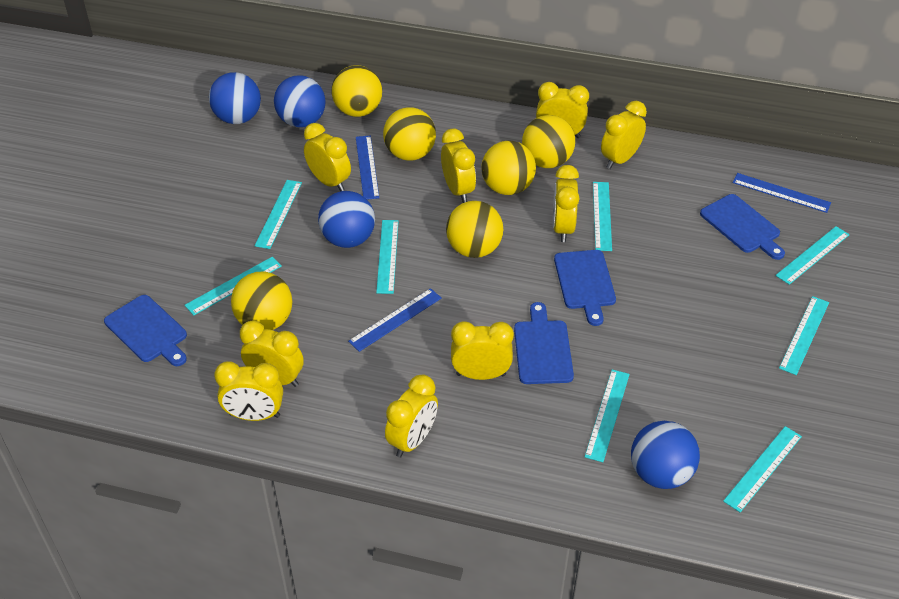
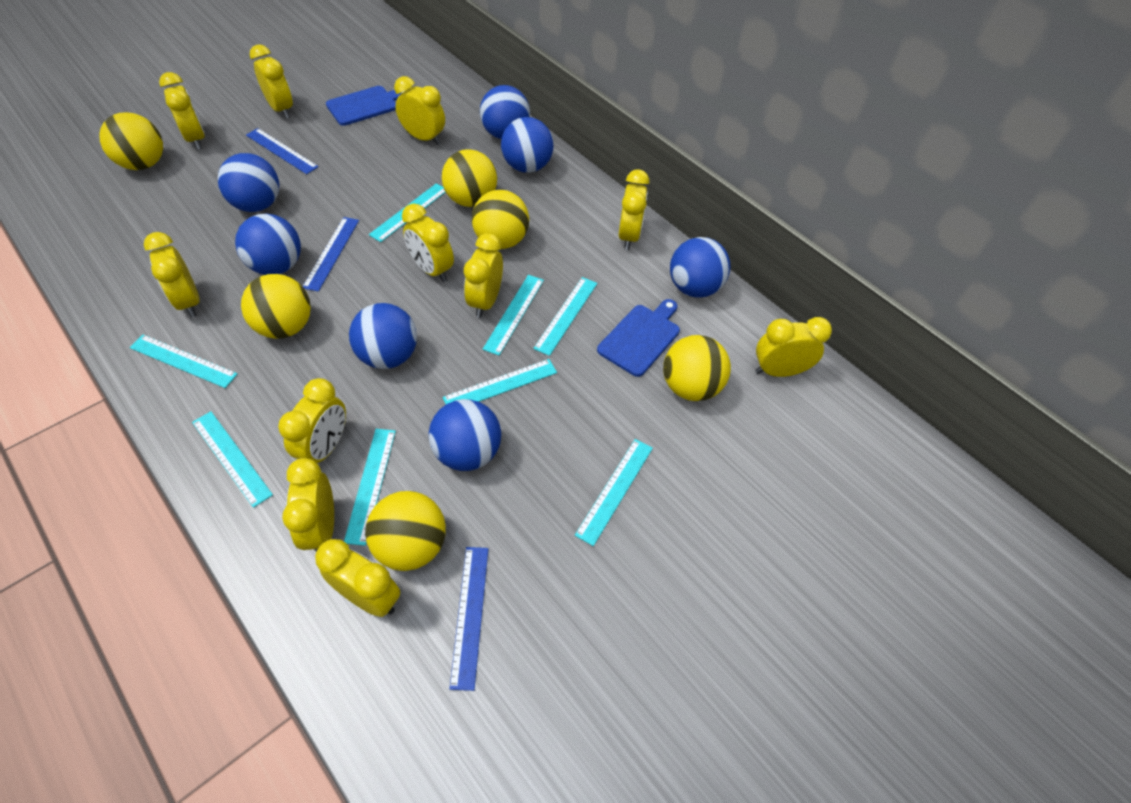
blue ball: [209,72,261,124] [274,75,326,127] [318,191,375,248] [631,421,700,489] = 4 -> [218,153,279,212] [235,213,301,275] [349,303,417,369] [429,399,501,471] [480,85,530,139] [501,117,553,173] [670,237,731,298] = 7
blue cutting board: [104,295,187,366] [514,302,574,384] [554,250,616,326] [700,194,785,260] = 4 -> [326,86,404,126] [597,299,680,377] = 2
yellow clock: [214,361,283,421] [240,320,304,387] [304,123,351,191] [385,375,438,457] [441,129,476,203] [451,322,514,380] [536,82,589,138] [553,165,579,242] [601,101,647,169] = 9 -> [144,232,200,317] [159,72,205,149] [250,44,293,119] [278,378,346,463] [282,458,334,551] [315,539,401,617] [394,76,445,145] [402,203,454,282] [464,233,503,318] [618,169,649,250] [755,317,832,377] = 11

